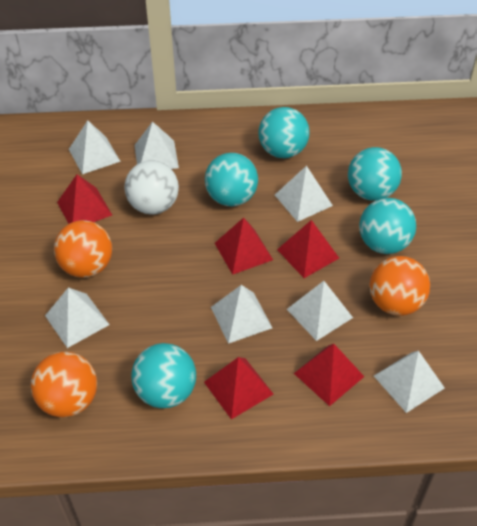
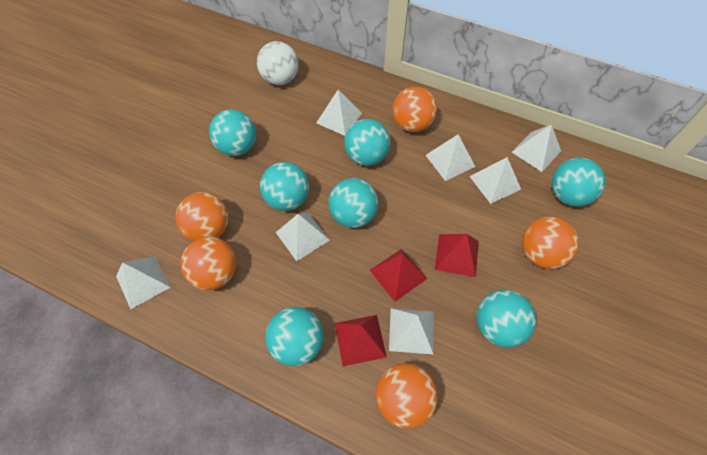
orange ball: [31,352,97,417] [54,220,112,278] [369,256,430,316] = 3 -> [175,192,229,241] [180,237,236,290] [376,363,438,429] [392,87,437,132] [522,217,579,269] = 5
red pyramid: [57,174,112,224] [204,357,273,420] [215,217,273,275] [277,220,339,278] [294,344,364,406] = 5 -> [335,315,387,366] [370,249,427,301] [435,234,479,277] = 3
turquoise ball: [131,343,196,408] [205,153,258,207] [258,107,309,158] [348,147,402,201] [359,198,416,254] = 5 -> [209,109,256,156] [260,162,309,211] [265,307,324,366] [328,178,378,228] [344,119,390,166] [477,290,536,348] [552,158,605,207] = 7

